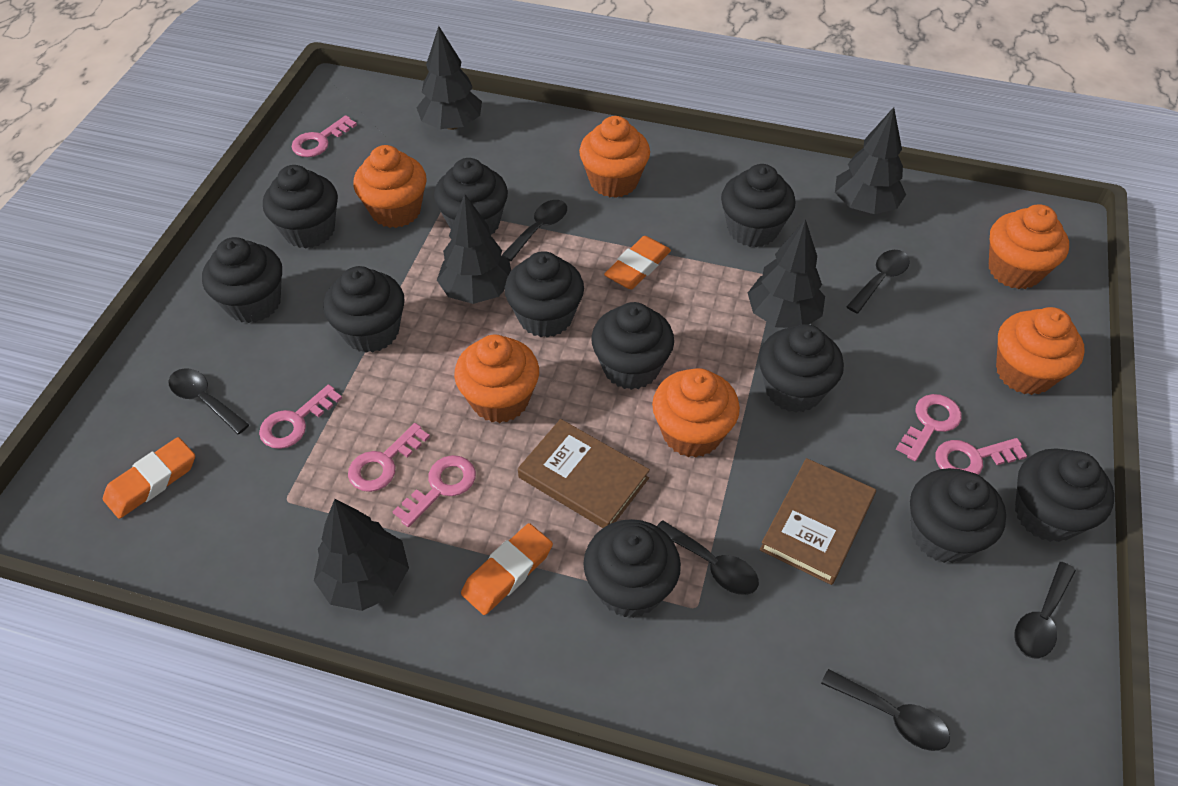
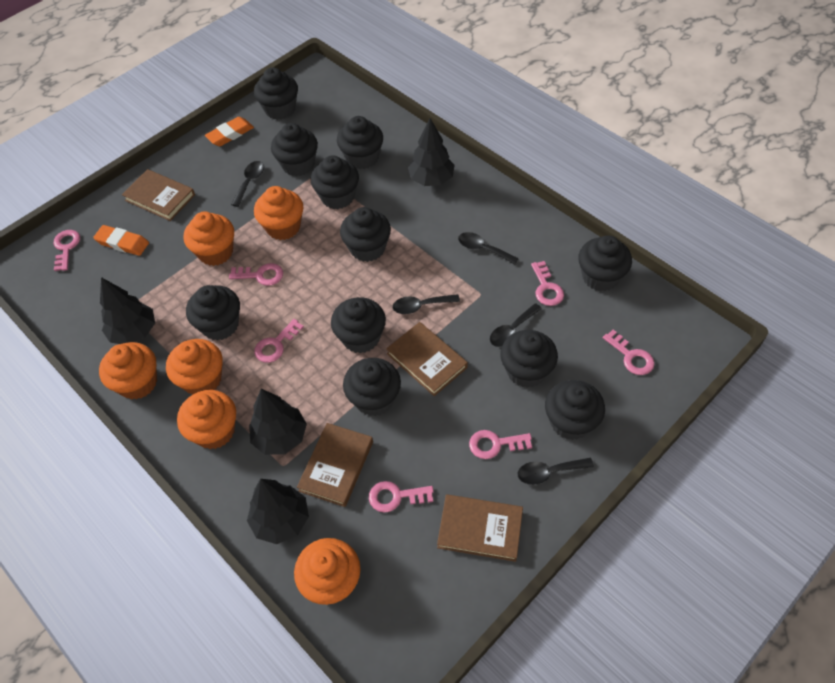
black spoon: [169,368,249,434] [501,200,567,261] [657,520,759,595] [821,669,950,751] [846,250,910,314] [1014,562,1076,658] = 6 -> [231,161,264,207] [393,294,460,314] [458,232,519,265] [490,303,542,347] [518,458,594,485] = 5
black tree: [314,499,409,611] [417,26,482,130] [437,194,511,304] [748,219,825,328] [835,107,906,214] = 5 -> [100,277,155,344] [247,479,309,544] [249,389,307,455] [408,118,455,186] = 4
brown book: [518,419,650,528] [760,458,876,585] = 2 -> [122,169,195,221] [297,423,373,507] [386,322,468,396] [437,494,523,562] = 4
orange eraser: [103,437,195,519] [461,523,553,615] [604,236,671,289] = 3 -> [93,225,149,256] [205,117,254,146] = 2
pink key: [259,384,342,449] [292,115,357,157] [348,423,430,492] [393,455,476,527] [896,394,962,461] [935,438,1027,475] = 6 -> [54,230,80,271] [229,263,283,286] [254,319,304,363] [369,481,434,513] [469,430,532,459] [531,261,564,306] [603,330,655,375] = 7

